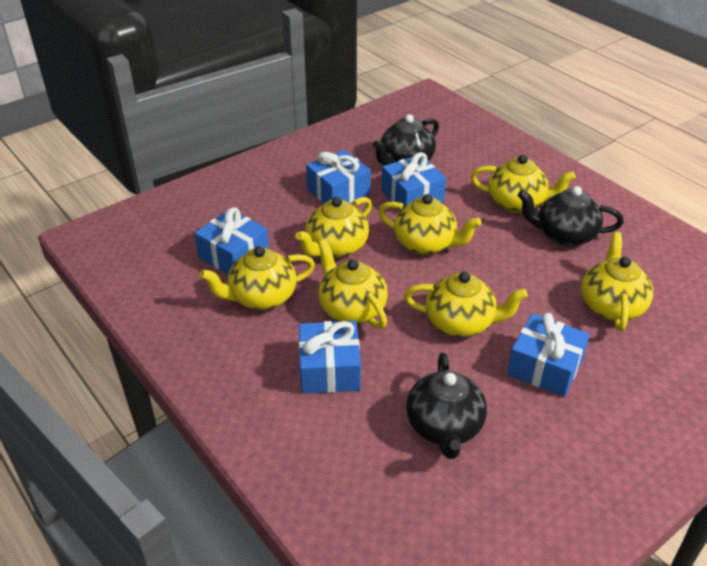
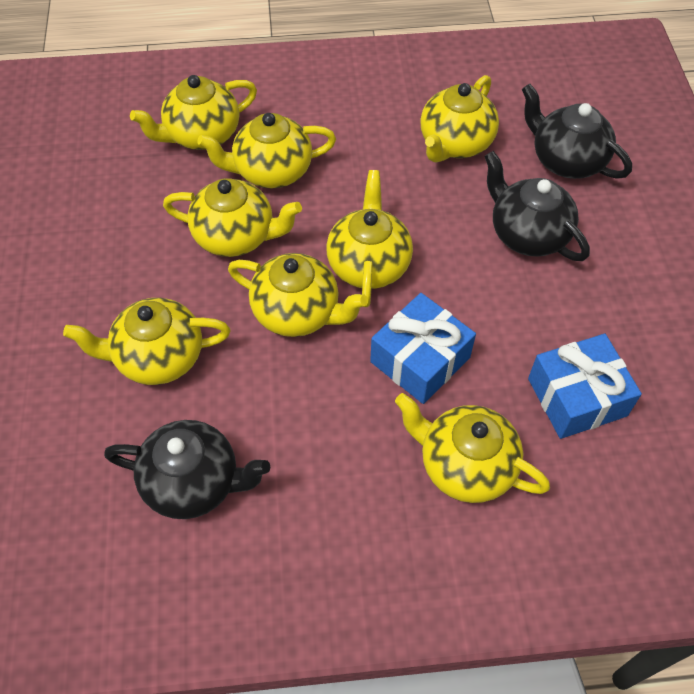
blue gift: [194,207,269,275] [299,321,361,394] [306,150,371,203] [381,152,446,210] [507,313,590,397] = 5 -> [370,293,476,404] [528,334,642,439] = 2
yellow teapot: [200,246,315,310] [295,197,372,258] [318,239,388,329] [378,194,482,255] [404,271,528,337] [471,154,576,213] [581,232,653,331] = 7 -> [63,298,230,385] [130,75,257,150] [163,178,302,257] [197,113,336,189] [228,253,368,337] [326,170,413,307] [395,393,550,503] [420,75,499,163] = 8

